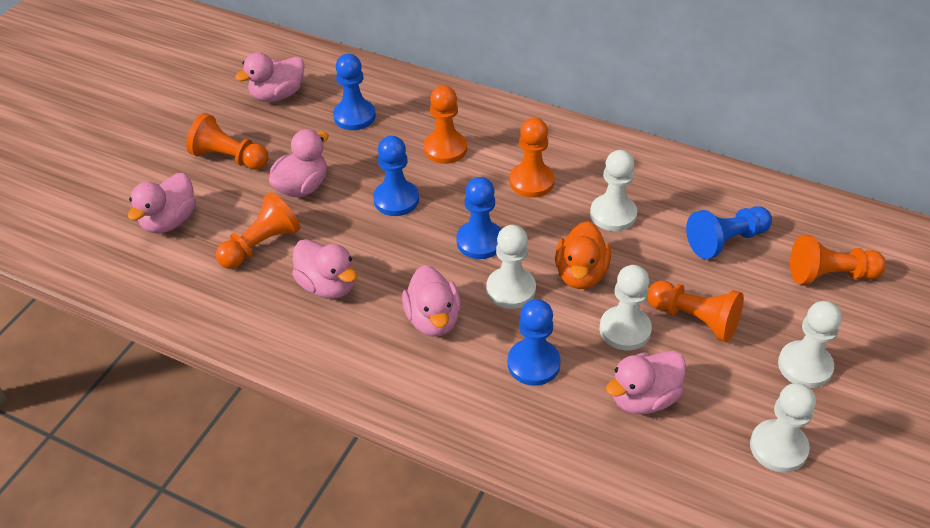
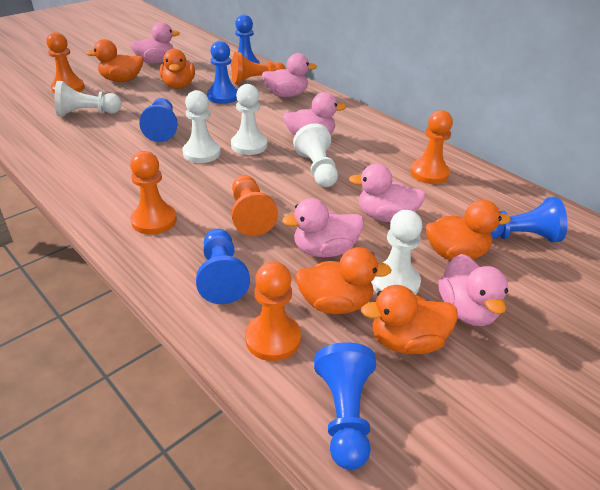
blue pawn: [333,54,376,130] [373,136,419,216] [456,177,501,259] [508,299,561,386] [686,206,772,259] = 5 -> [139,98,177,142] [196,229,250,304] [207,41,237,104] [231,14,260,67] [314,342,376,470] [490,197,567,242] = 6
orange duck: [555,221,611,289] = 1 -> [86,39,143,82] [160,49,195,89] [295,247,392,314] [361,285,458,354] [425,200,511,260] = 5

